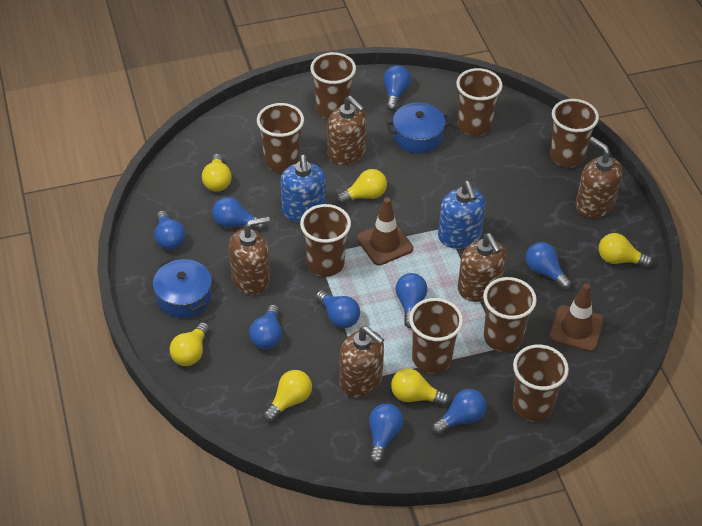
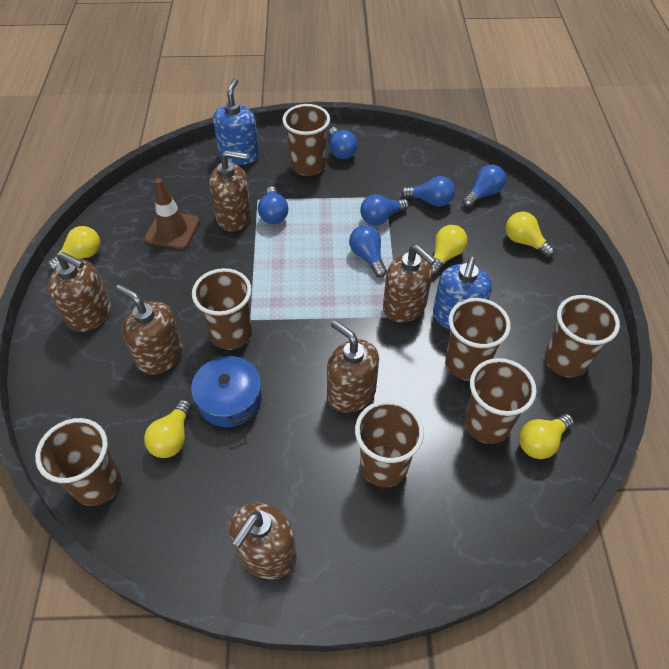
blue light bulb: [155,211,186,250] [212,197,266,230] [249,304,282,349] [315,290,360,328] [369,404,404,464] [383,65,411,111] [396,273,427,328] [431,389,487,435] [526,242,571,290] = 9 -> [258,186,288,224] [329,127,358,159] [349,225,387,277] [360,194,409,225] [401,176,455,207] [463,165,506,207] = 6
blue pot: [153,258,212,318] [387,103,451,154] = 2 -> [191,353,262,427] = 1
brown cup: [257,103,304,172] [300,204,351,277] [310,52,356,119] [409,298,463,374] [456,68,503,136] [483,277,537,352] [512,345,569,421] [550,99,599,168] = 8 -> [35,418,122,506] [192,268,252,350] [282,104,330,176] [355,400,424,487] [445,298,511,381] [465,358,537,444] [545,295,620,378] = 7
brown soap dispenser: [229,216,270,295] [327,96,367,165] [339,326,384,398] [458,233,506,302] [575,137,622,218] = 5 -> [48,252,111,332] [116,284,183,375] [209,150,251,232] [229,503,297,579] [327,320,379,413] [383,245,436,323] = 6
brown traffic cone: [357,197,413,266] [549,283,604,352] = 2 -> [145,178,200,249] = 1
yellow light bulb: [169,322,210,366] [202,154,232,192] [263,370,312,422] [336,169,387,204] [391,368,450,406] [599,233,653,268] = 6 -> [48,226,100,271] [144,400,192,458] [432,225,468,275] [506,212,555,257] [519,414,574,459] = 5

